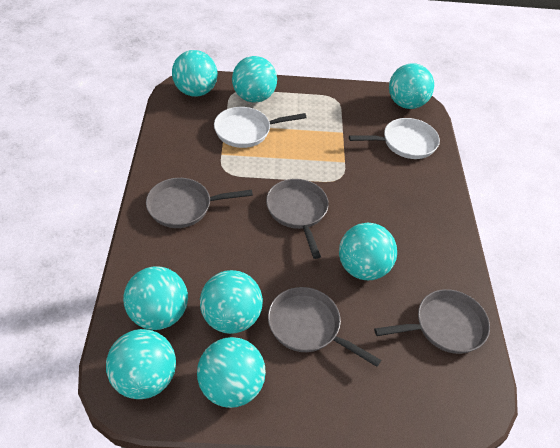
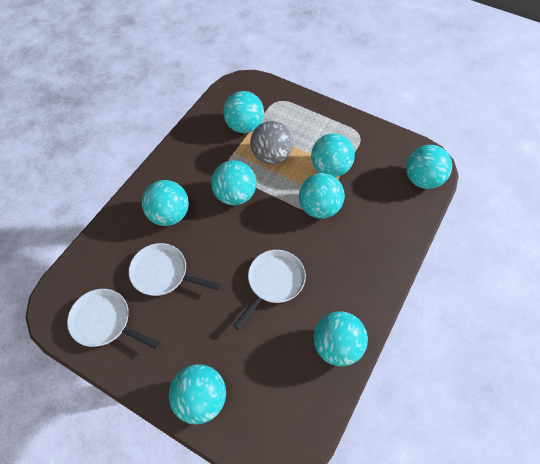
grey ball: none = 0 -> [250,121,293,164] = 1
grey pan: [146,178,253,228] [266,179,329,259] [268,287,381,367] [374,289,490,354] = 4 -> none = 0
white pan: [214,107,307,148] [349,118,440,159] = 2 -> [67,289,160,349] [129,243,221,296] [233,250,306,330] = 3

